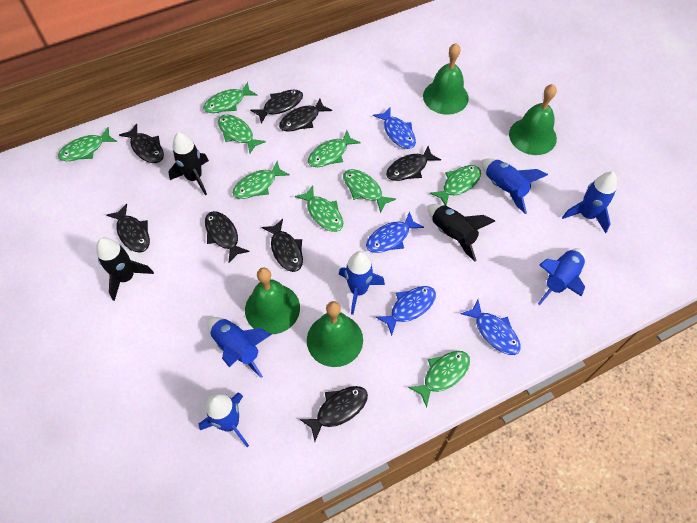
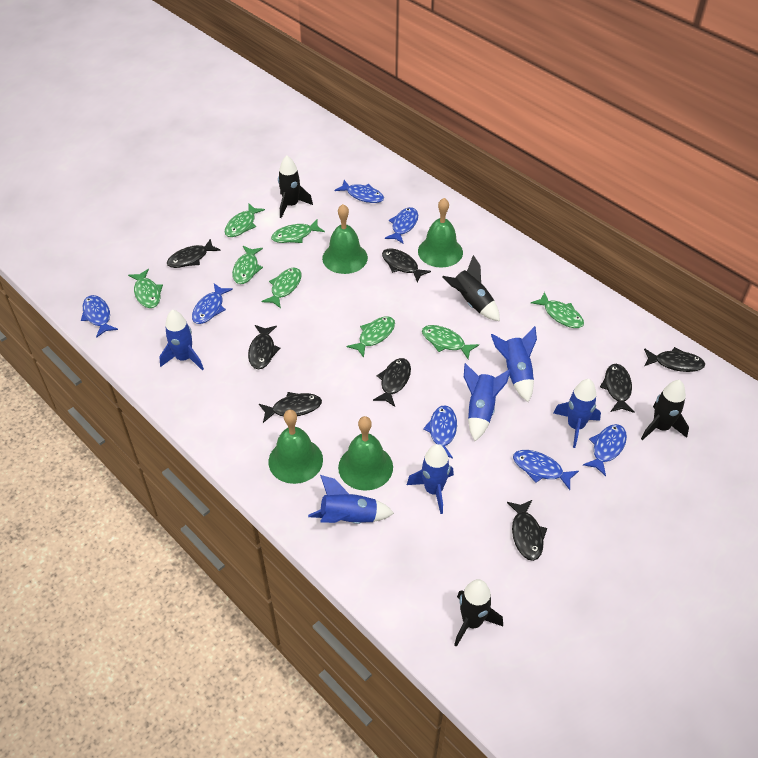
black rocket: [96,238,154,301] [169,132,209,195] [428,204,495,261] = 3 -> [278,156,313,218] [442,255,500,321] [454,579,503,647] [641,380,689,440] = 4
blue fish: [366,211,424,253] [373,107,416,149] [376,286,436,336] [460,300,521,355] = 4 -> [81,295,118,338] [192,283,233,324] [334,180,384,203] [385,207,418,244] [423,405,457,459] [513,450,579,490] [583,424,627,476] = 7
green fish: [58,127,117,161] [203,82,258,113] [218,115,266,154] [232,161,290,199] [295,185,343,232] [308,130,361,167] [343,169,396,213] [408,351,470,408] [430,165,481,206] = 9 -> [128,269,163,308] [225,203,265,237] [232,246,263,284] [262,268,301,308] [271,220,325,243] [346,316,395,358] [422,325,479,359] [531,292,584,328] = 8

